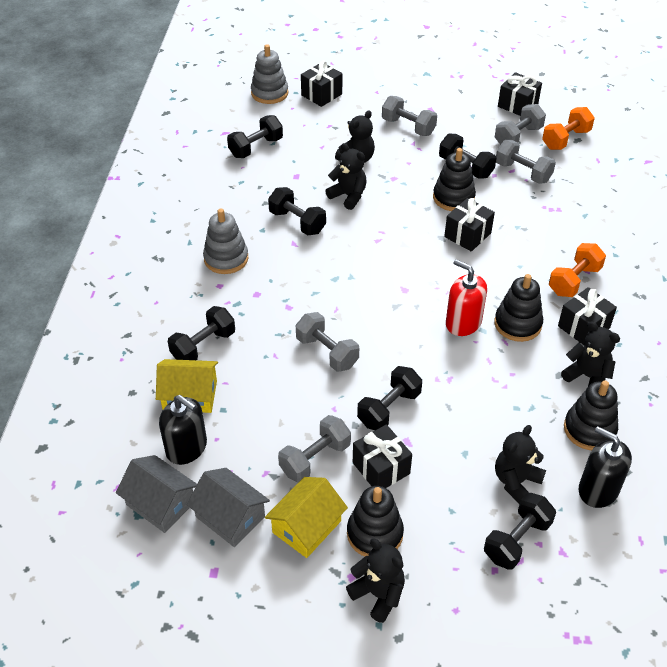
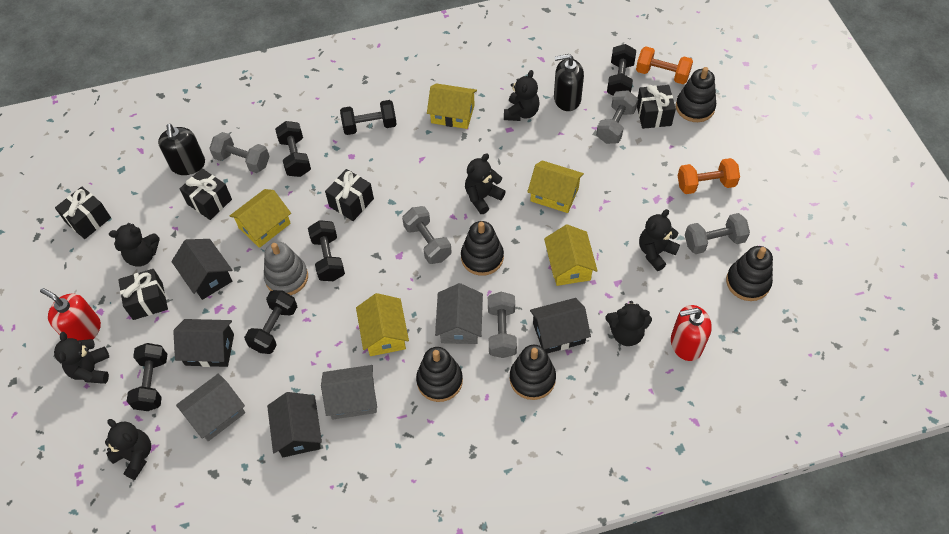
black house: none = 0 -> [171,239,232,300] [173,319,234,367] [267,392,322,457] [530,298,591,354] = 4
black stacking toy: [347,486,404,556] [433,148,476,211] [494,274,543,342] [564,381,618,450] = 4 -> [416,347,463,402] [461,221,504,276] [510,345,556,400] [676,67,716,122] [726,246,773,301] = 5
black teddy bear: [325,143,367,210] [335,110,375,163] [346,538,405,623] [495,425,546,504] [561,322,620,386] = 5 -> [54,332,109,384] [105,419,151,480] [109,223,160,267] [465,153,506,214] [504,70,540,121] [605,301,652,346] [639,209,680,271] = 7
grey house: [116,455,197,533] [187,468,270,547] = 2 -> [176,374,245,441] [321,365,377,420] [435,283,483,344] = 3
grey stacking toy: [203,208,248,274] [251,44,288,104] = 2 -> [264,242,308,295] = 1
red soap dispenser: [446,260,487,336] = 1 -> [40,288,101,340] [671,305,712,361] = 2
yellow house: [156,359,218,413] [265,477,348,558] = 2 -> [230,189,291,248] [356,293,409,356] [427,83,477,129] [527,160,584,213] [544,224,598,286] = 5

